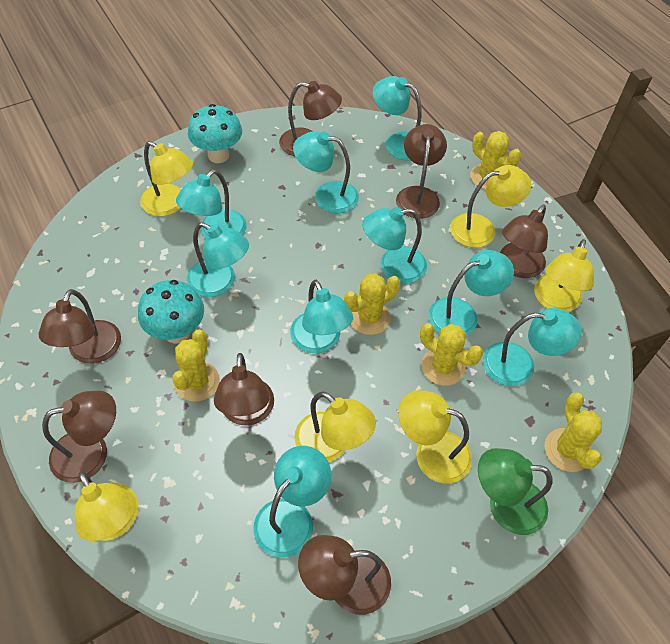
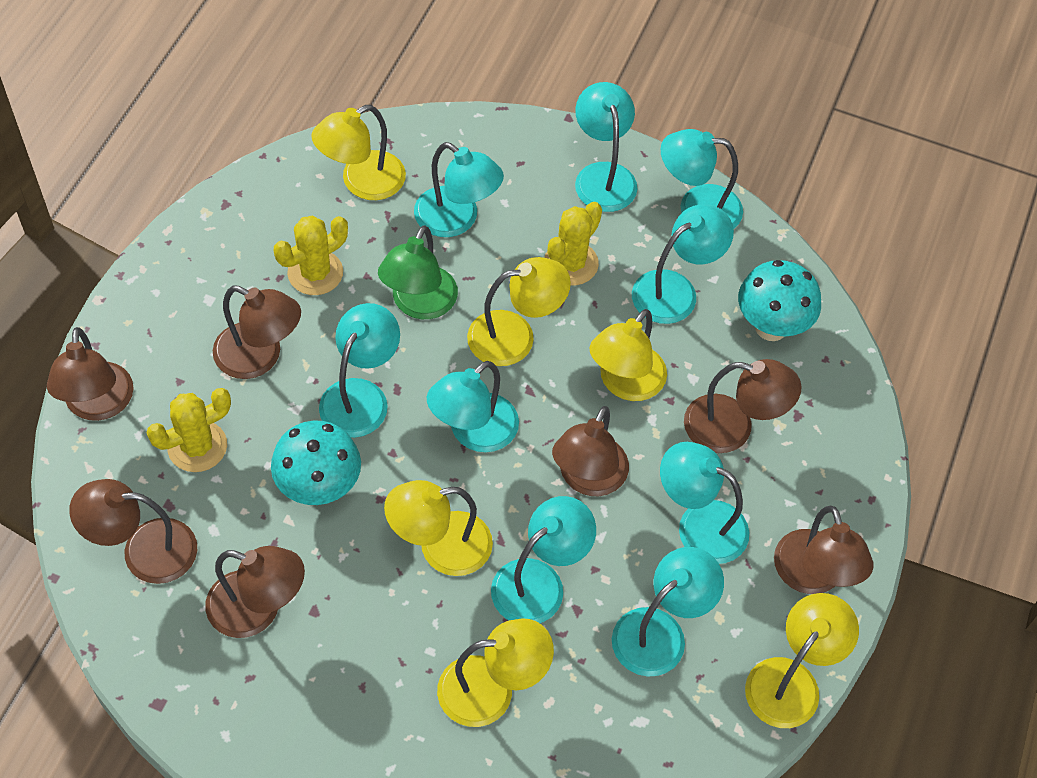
yellow cactus: [172,329,220,402] [344,274,400,335] [420,323,483,386] [470,131,521,189] [545,392,602,472] = 5 -> [147,388,231,472] [274,216,348,295] [544,202,602,285] = 3

